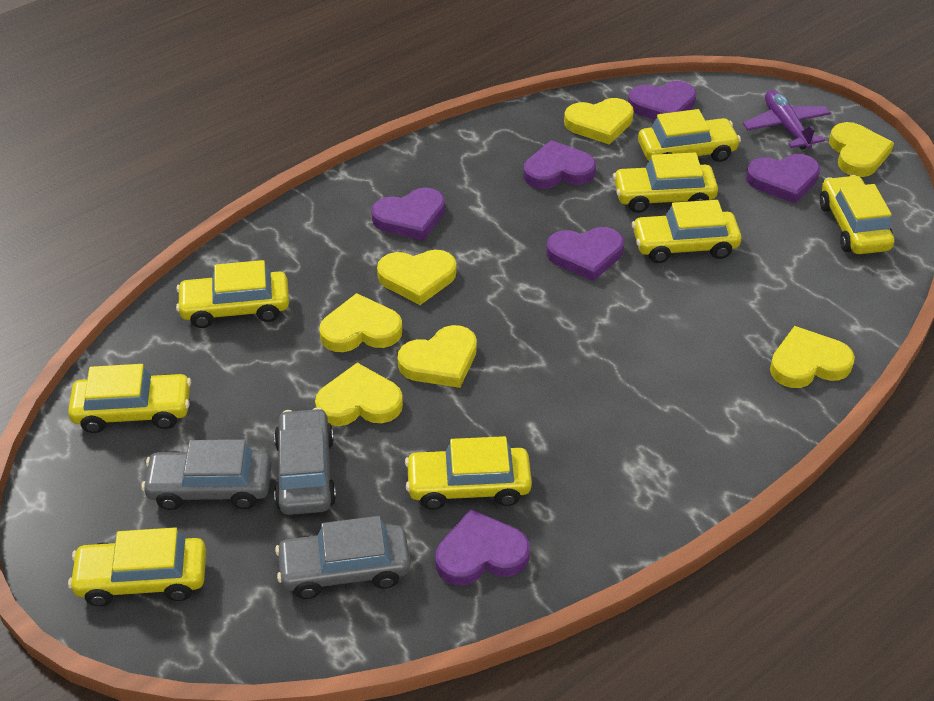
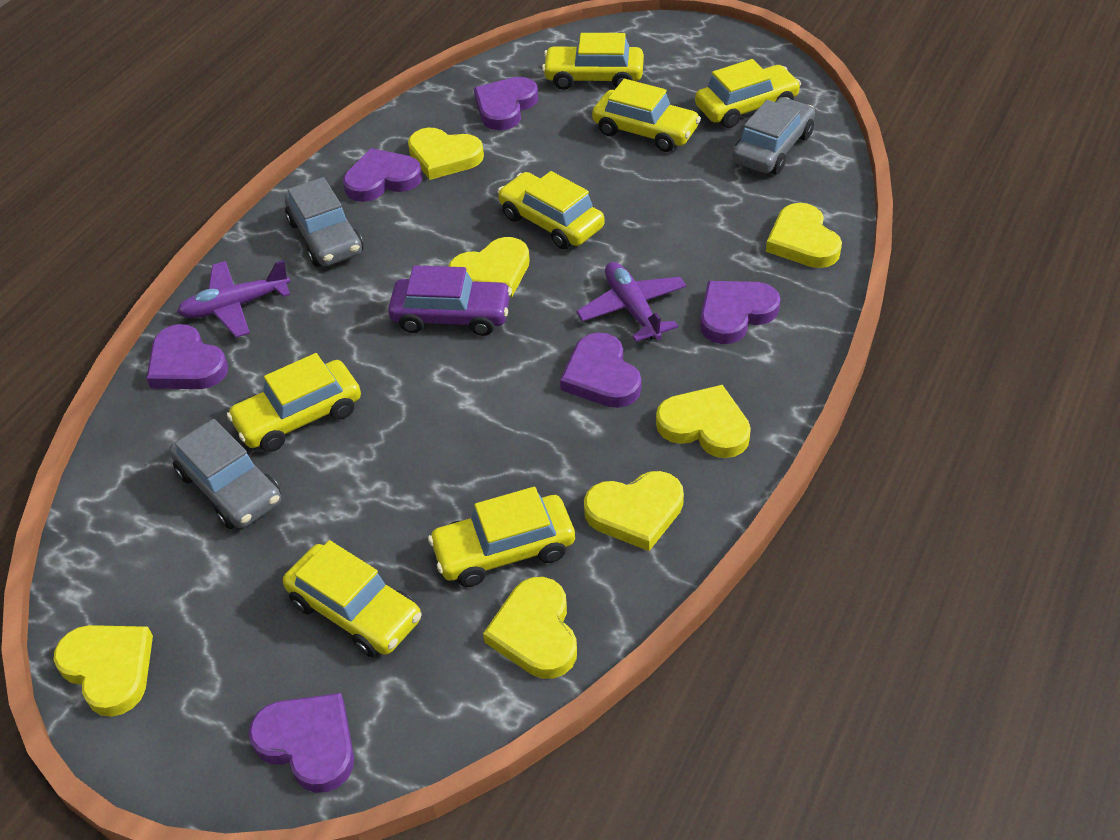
purple car: none = 0 -> [388,265,512,336] = 1
purple plane: [743,90,831,150] = 1 -> [177,260,290,338] [576,262,686,342] = 2
yellow car: [68,364,191,433] [68,527,206,606] [176,260,289,328] [405,436,532,510] [613,153,718,213] [632,200,741,263] [638,109,741,162] [820,175,894,254] = 8 -> [227,353,361,452] [283,540,422,657] [428,487,575,587] [498,171,605,250] [542,33,644,90] [592,79,701,152] [695,59,801,128] = 7

